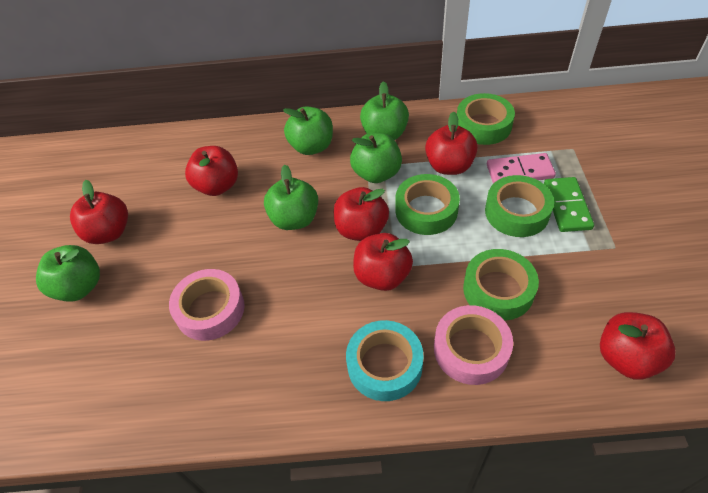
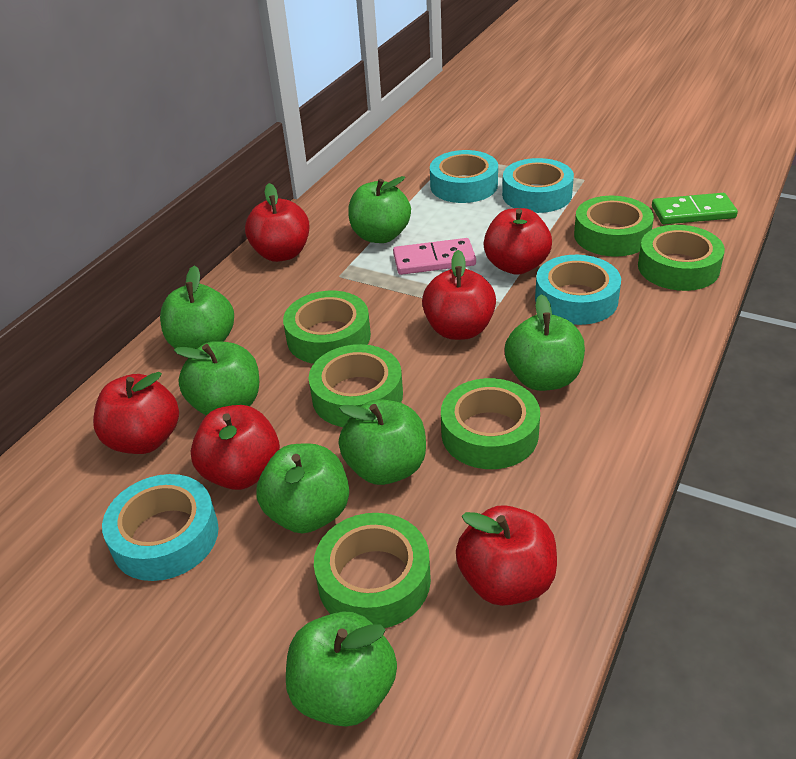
green apple: [36,245,100,302] [264,165,318,230] [283,106,333,155] [350,133,402,183] [360,81,409,140] = 5 -> [160,266,234,349] [174,341,259,415] [256,444,349,533] [286,611,397,727] [339,399,426,485] [348,176,411,243] [505,294,585,391] = 7
green tape: [395,174,460,235] [457,93,515,145] [463,249,539,321] [485,175,554,237] = 4 -> [283,291,371,364] [309,344,403,427] [314,513,431,628] [441,378,540,469] [574,196,654,257] [638,225,725,291] = 6
pink tape: [169,269,245,341] [434,305,513,385] = 2 -> none = 0
turquoise tape: [346,320,424,401] = 1 -> [102,474,219,581] [430,150,498,203] [502,158,574,213] [535,255,621,325] = 4

